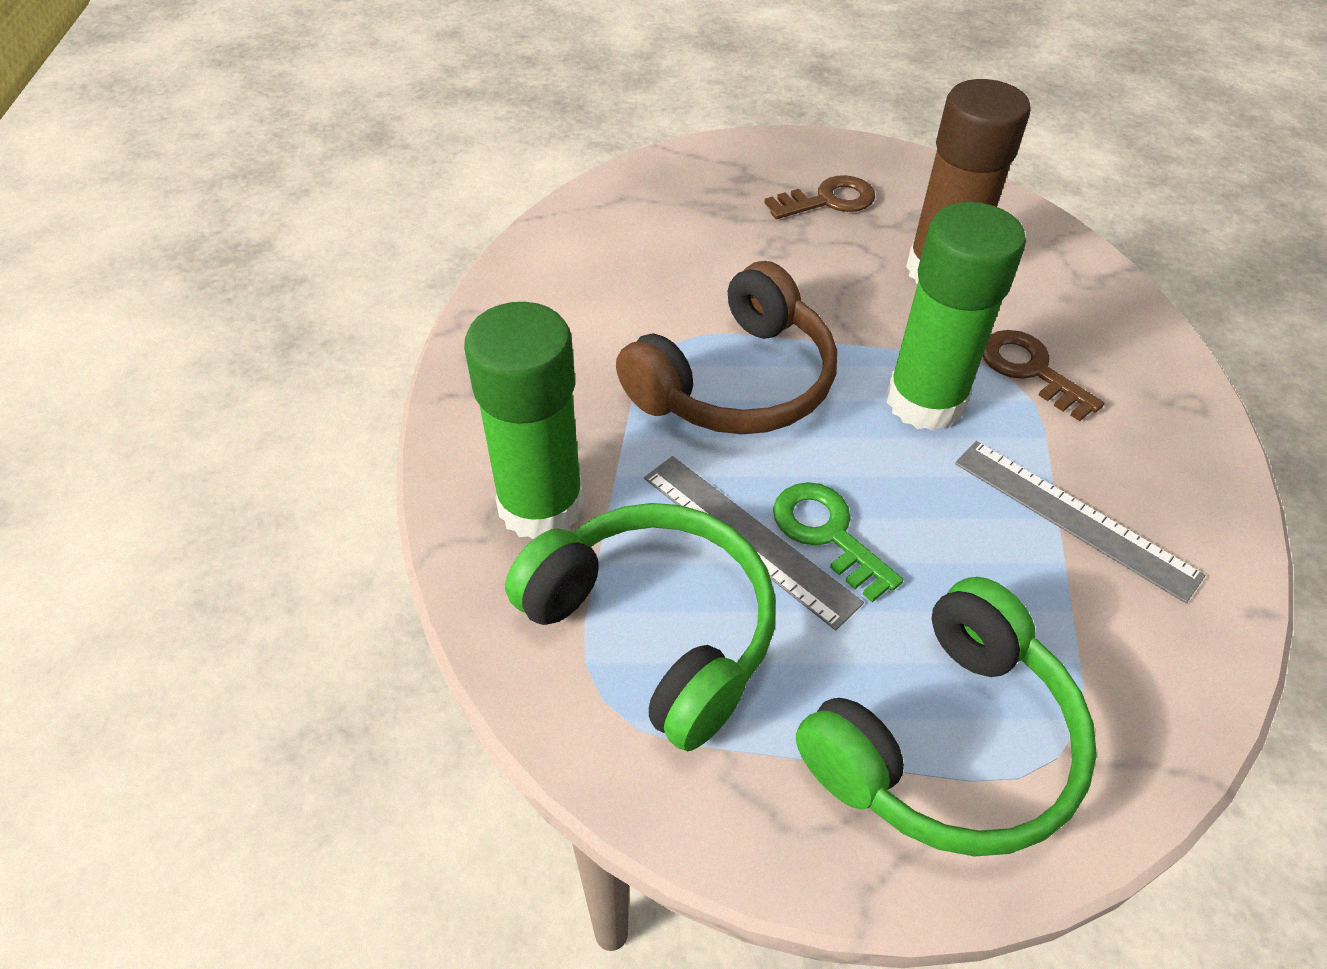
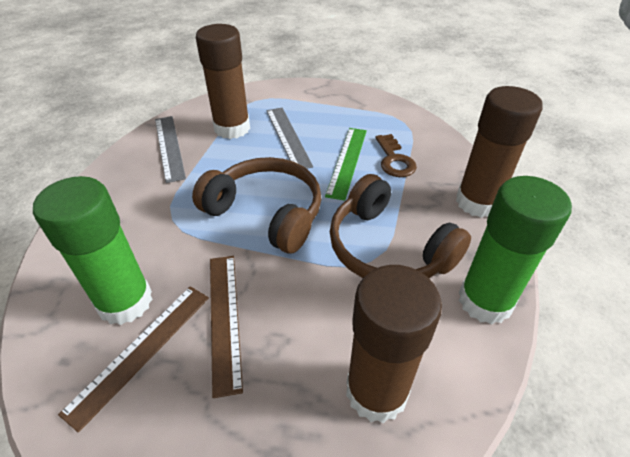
brown glue stick: [906,79,1031,284] = 1 -> [196,24,250,139] [346,265,442,423] [456,86,543,218] = 3
brown headphones: [616,261,837,434] = 1 -> [192,157,322,254] [330,174,471,278] = 2
brown key: [764,175,875,219] [983,330,1104,421] = 2 -> [376,134,417,177] = 1
brown ruler: none = 0 -> [58,286,209,432] [210,256,243,398] = 2
green headphones: [505,503,776,751] [796,577,1097,857] = 2 -> none = 0
green key: [773,482,903,602] = 1 -> none = 0
green ruler: none = 0 -> [325,128,367,201] = 1

